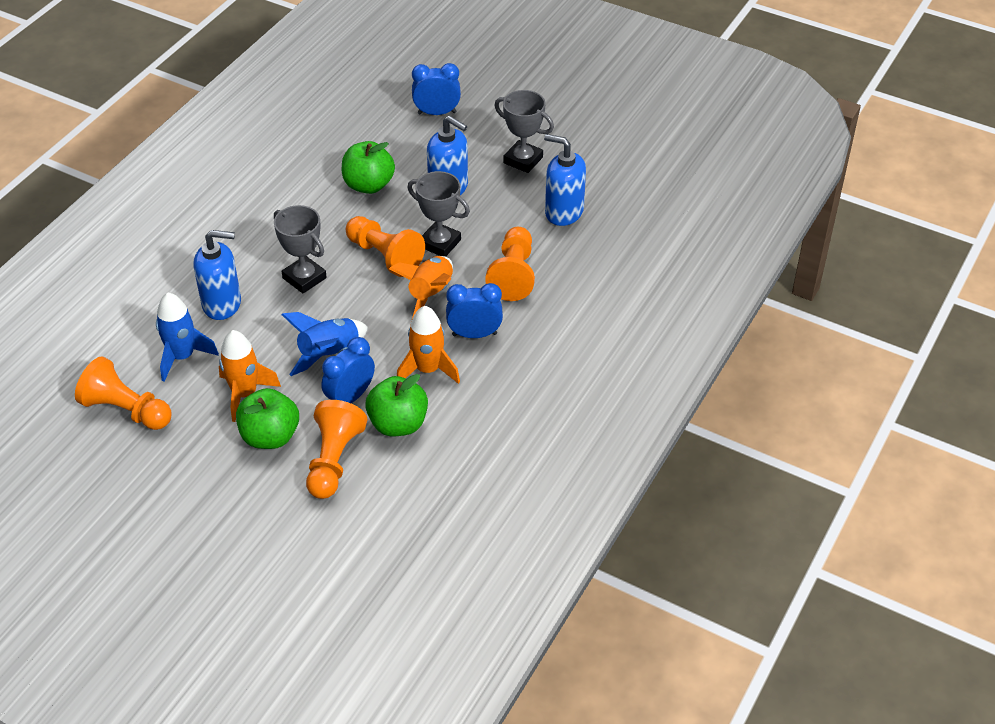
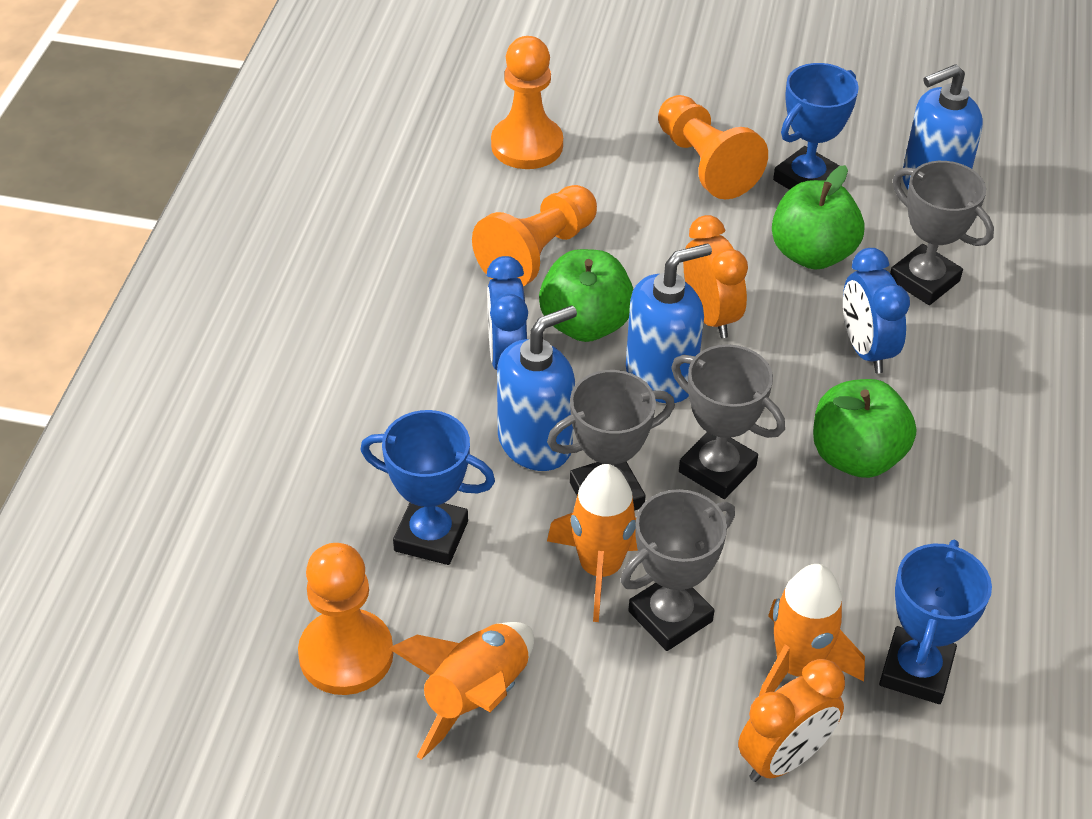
blue clock: [321,337,375,403] [412,63,461,115] [446,283,503,338] = 3 -> [486,256,528,370] [843,248,910,373] = 2
blue rocket: [156,293,219,382] [281,312,368,376] = 2 -> none = 0
blue trophy: none = 0 -> [360,410,495,565] [773,63,859,190] [879,540,992,704] = 3
grey trophy: [274,205,327,293] [407,171,470,257] [494,90,554,173] = 3 -> [547,370,675,511] [620,489,735,651] [671,344,785,499] [890,161,994,305] = 4
orange clock: none = 0 -> [683,215,748,338] [738,659,845,782] = 2

